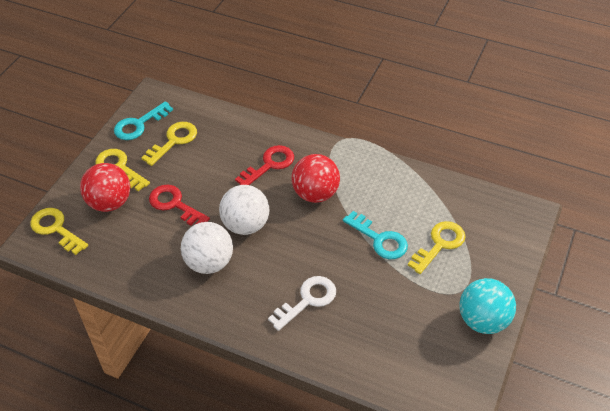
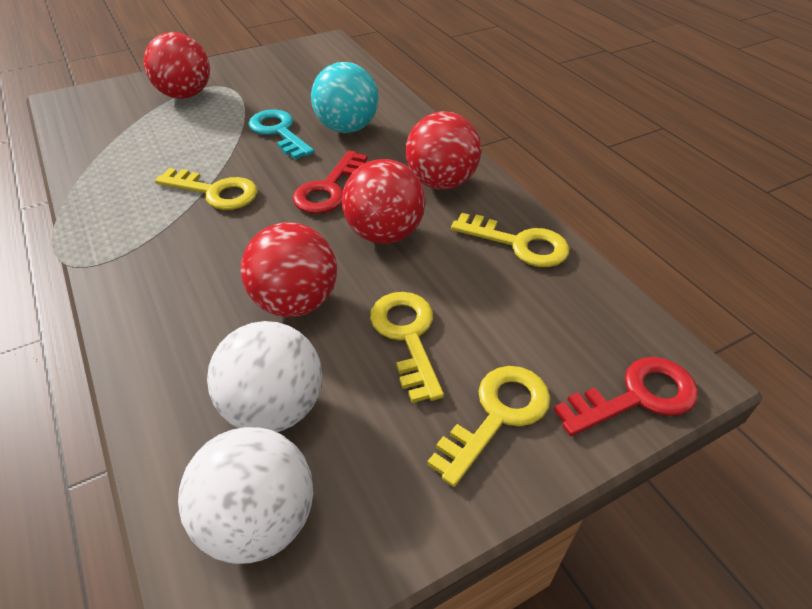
red ball: [80,163,130,212] [291,154,340,203] = 2 -> [143,32,210,99] [241,222,337,317] [342,159,425,244] [406,111,481,190] = 4
turquoise key: [114,101,173,140] [343,211,408,259] = 2 -> [248,109,314,159] = 1
white key: [268,276,336,331] = 1 -> none = 0

